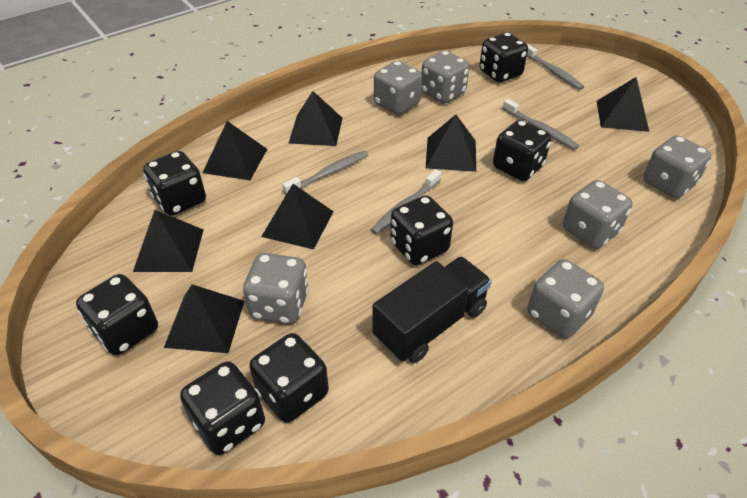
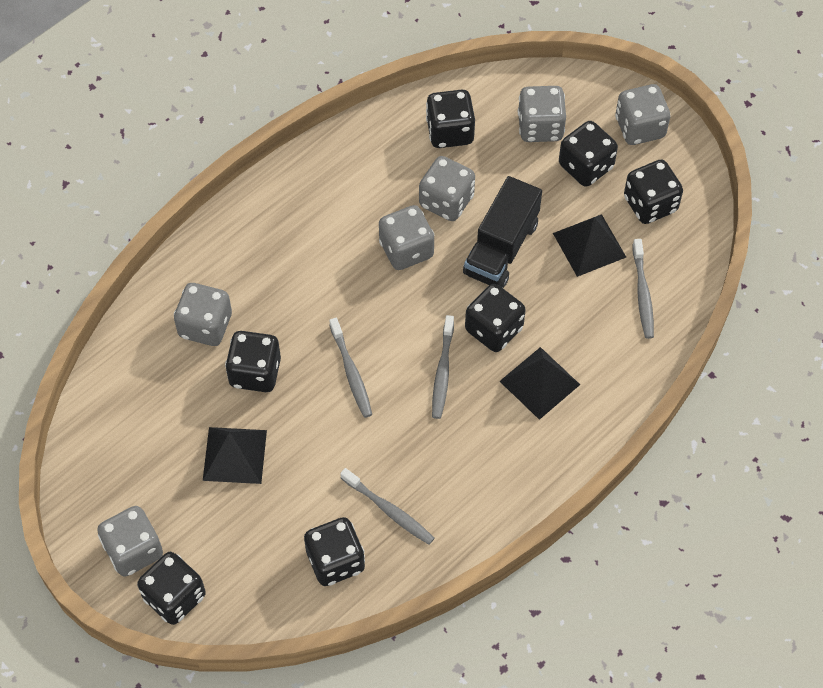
black pyramid: [133,210,203,272] [164,284,244,353] [202,121,267,180] [261,184,334,250] [289,91,342,146] [426,115,476,172] [597,77,649,132] = 7 -> [203,427,267,484] [499,347,580,420] [553,214,626,277] = 3

